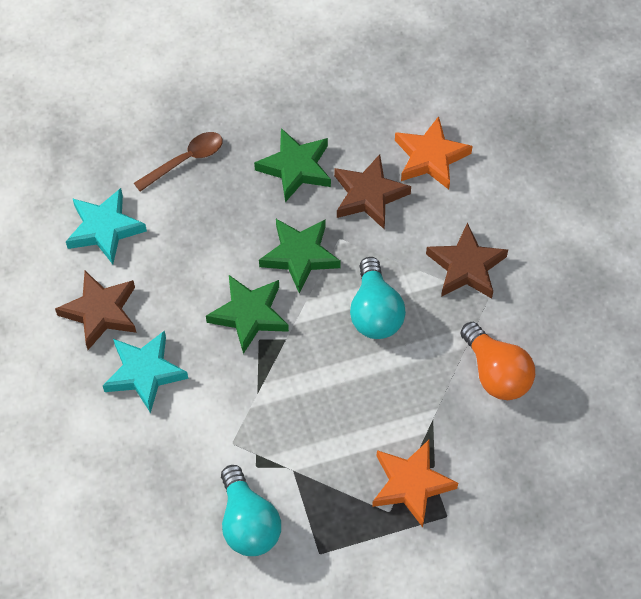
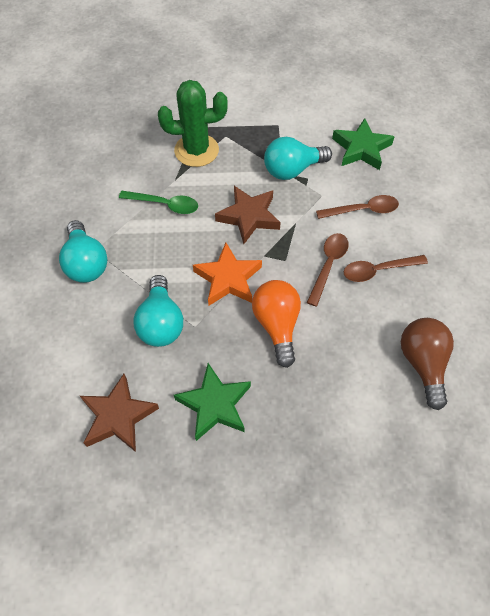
brown light bulb: none = 0 -> [401,318,454,410] = 1
brown spoon: [134,132,223,192] = 1 -> [307,233,349,307] [316,195,399,219] [343,255,428,282] = 3
brown star: [55,271,136,350] [334,154,411,229] [426,223,508,299] = 3 -> [80,374,159,452] [215,186,281,244] = 2
green cactus: none = 0 -> [158,80,228,167] = 1
green spoon: none = 0 -> [119,191,198,214] = 1
green star: [206,275,289,354] [254,128,331,202] [259,219,341,293] = 3 -> [174,363,251,441] [332,118,394,170] = 2
orange star: [372,440,458,527] [395,116,473,190] = 2 -> [193,243,262,306] = 1
turquoise light bulb: [221,465,281,556] [350,257,406,339] = 2 -> [59,220,108,283] [134,275,183,347] [264,137,332,180] = 3
turquoise star: [66,188,147,264] [103,330,188,413] = 2 -> none = 0

